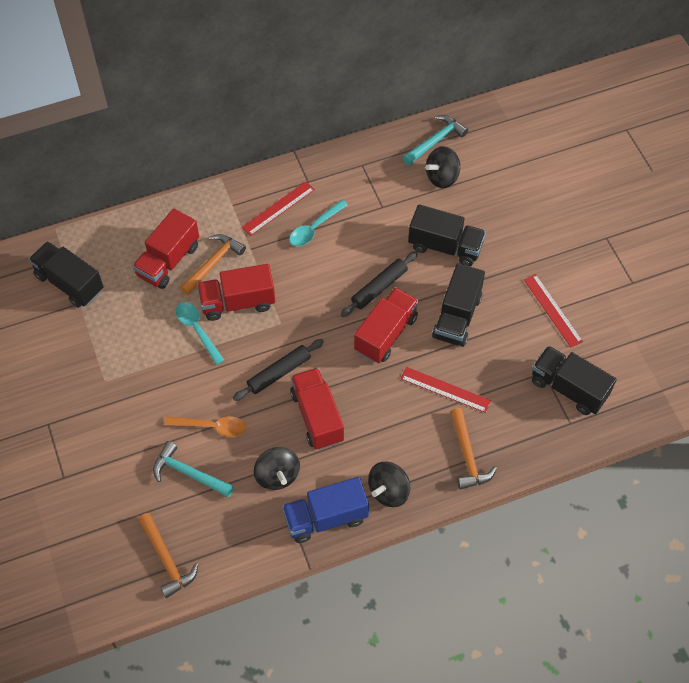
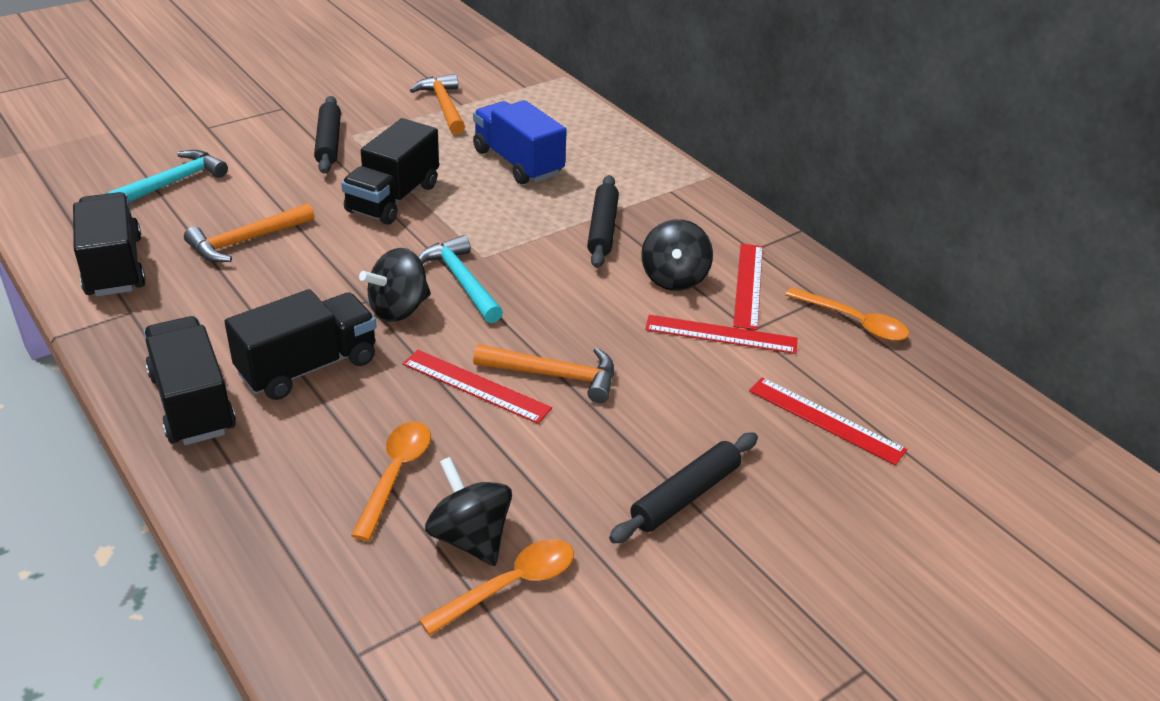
black rolling pin: [233,339,324,401] [341,251,418,317] = 2 -> [314,96,341,174] [587,175,619,268] [609,433,758,544] = 3
orange spoon: [165,416,246,437] = 1 -> [351,422,431,541] [419,539,574,635] [785,287,909,341] = 3
red ruler: [242,181,315,236] [401,367,491,413] [524,274,583,347] = 3 -> [403,350,552,424] [645,315,797,354] [733,243,763,330] [749,377,907,465] = 4
red truck: [132,208,199,289] [197,264,275,321] [290,367,344,450] [354,287,419,363] = 4 -> none = 0
turquoise spoon: [176,302,224,365] [289,200,348,246] = 2 -> none = 0

